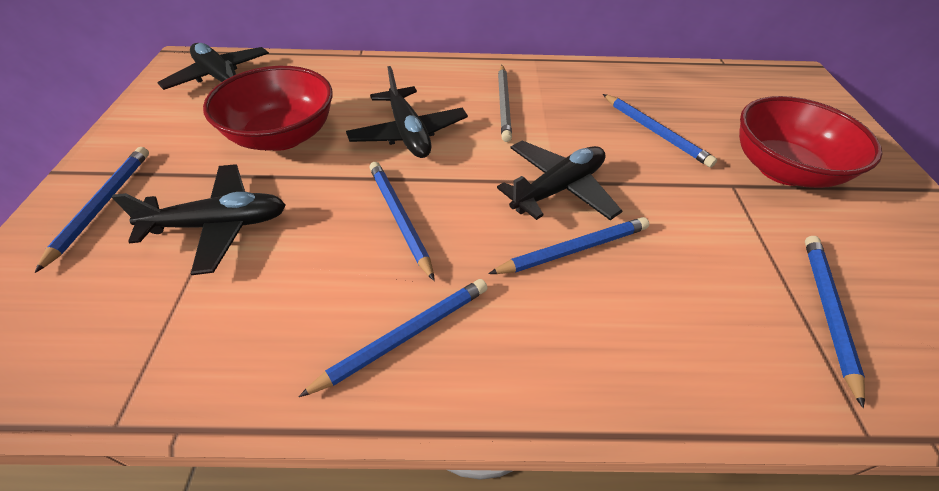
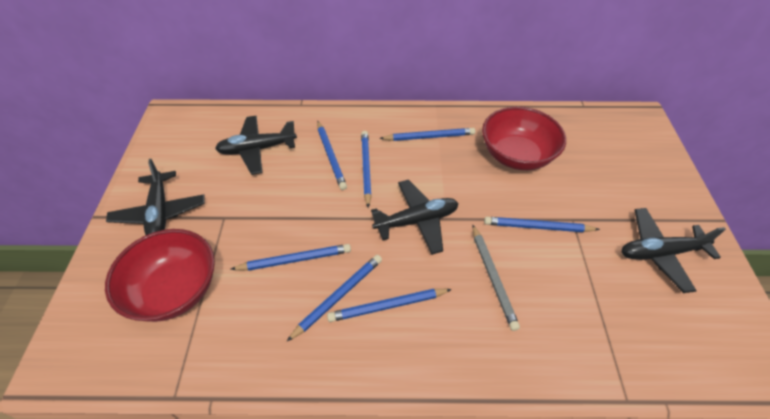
blue pencil: [35,147,149,273] [299,279,488,397] [369,162,435,281] [488,217,649,274] [603,94,717,167] [805,236,865,408] = 6 -> [231,244,351,271] [286,255,382,342] [317,121,347,190] [327,289,452,322] [361,131,372,208] [379,128,475,141] [484,217,600,232] = 7

